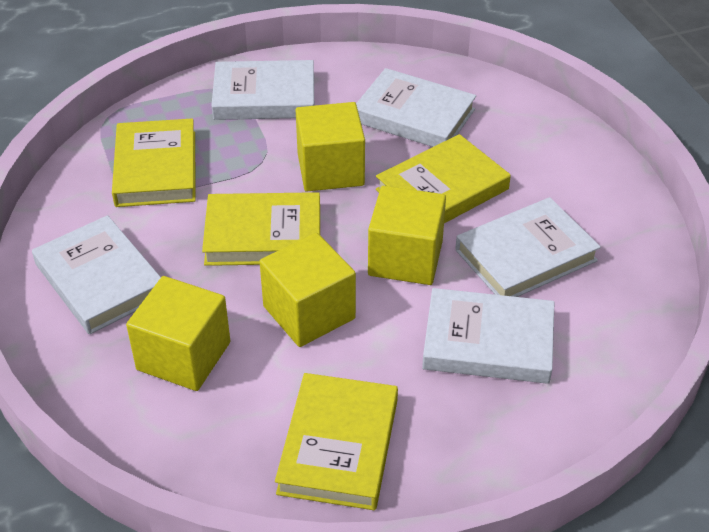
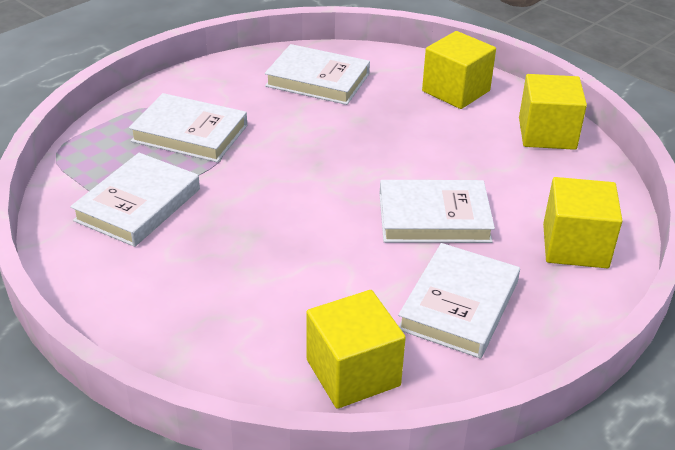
yellow book: [112,118,196,207] [202,192,320,266] [275,373,398,510] [376,134,511,223] = 4 -> none = 0

